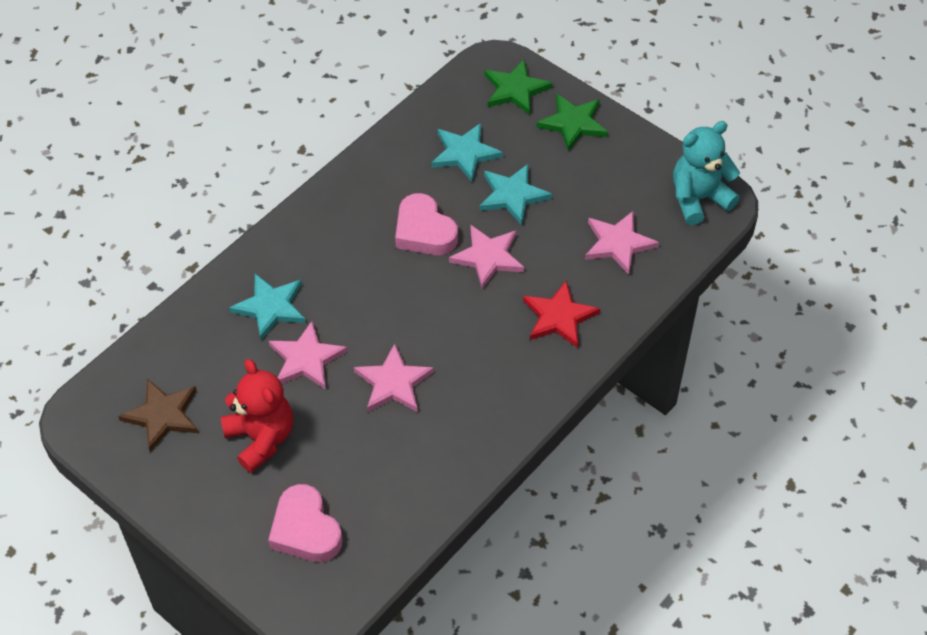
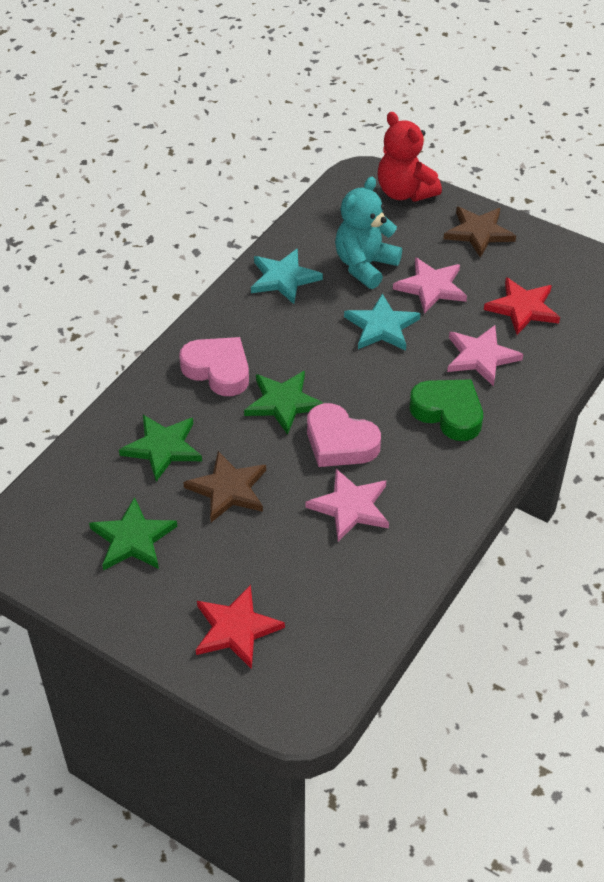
brown star: [118,379,198,452] = 1 -> [183,451,266,522] [444,207,516,258] = 2
green heart: none = 0 -> [409,379,483,441] = 1
green star: [485,60,553,115] [537,94,608,151] = 2 -> [89,497,177,570] [119,415,202,481] [244,371,323,435] = 3
pink star: [269,321,348,390] [354,343,434,412] [449,225,524,289] [585,211,659,275] = 4 -> [305,469,389,542] [393,257,467,314] [447,325,524,386] = 3
red star: [523,280,600,348] = 1 -> [196,585,285,669] [484,277,560,335] = 2
turquoise star: [229,274,306,340] [431,123,503,182] [480,164,552,225] = 3 -> [251,248,323,304] [344,293,421,351] = 2

